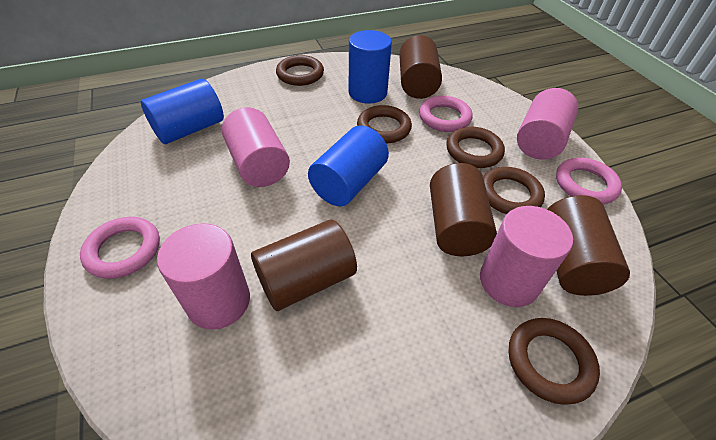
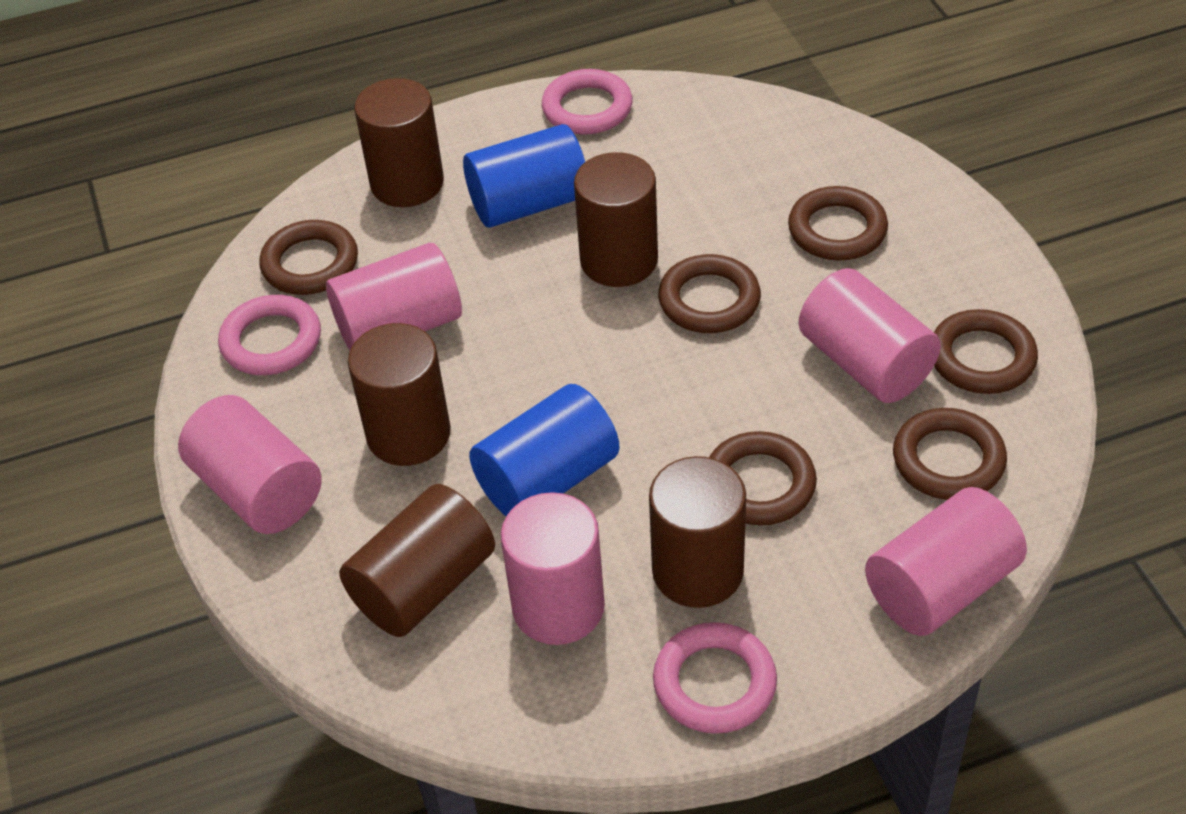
blue cylinder: [141,79,224,144] [308,125,389,206] [349,30,392,103] = 3 -> [463,124,585,228] [469,384,620,516] = 2
brown cylinder: [251,219,357,311] [399,35,442,99] [430,163,497,256] [547,195,630,296] = 4 -> [339,484,495,637] [348,323,451,466] [354,78,444,207] [574,152,658,287] [649,456,746,608] = 5
brown ring: [276,55,324,86] [357,105,412,143] [447,127,505,168] [483,167,545,214] [508,318,600,405] = 5 -> [260,220,358,295] [658,254,761,333] [709,431,817,525] [788,186,888,261] [893,408,1007,500] [934,309,1038,394] = 6
pink cylinder: [157,223,250,330] [222,107,290,187] [480,206,573,307] [517,88,578,160] = 4 -> [178,395,322,534] [326,243,462,350] [501,492,605,645] [799,268,941,403] [865,487,1027,636] = 5

